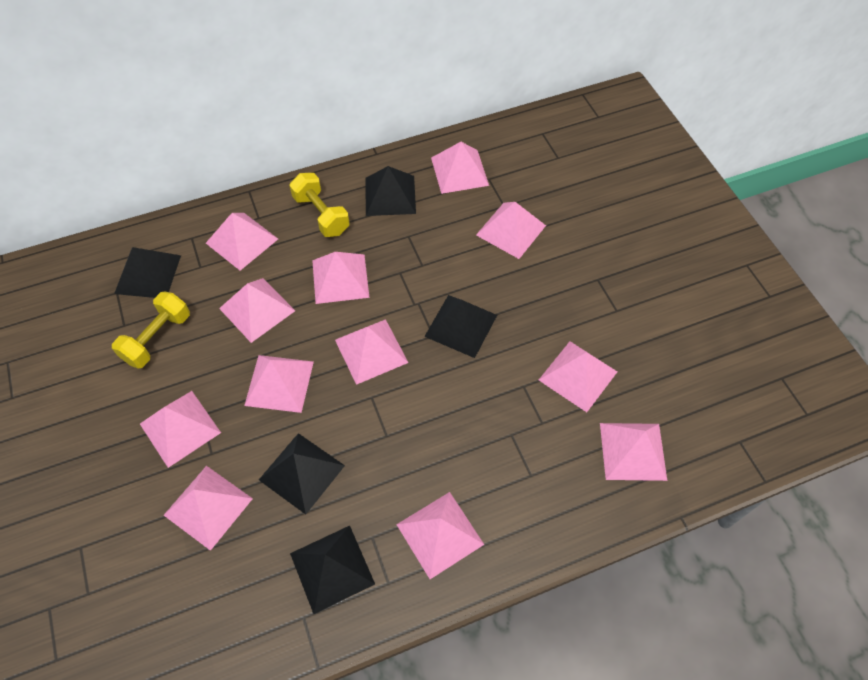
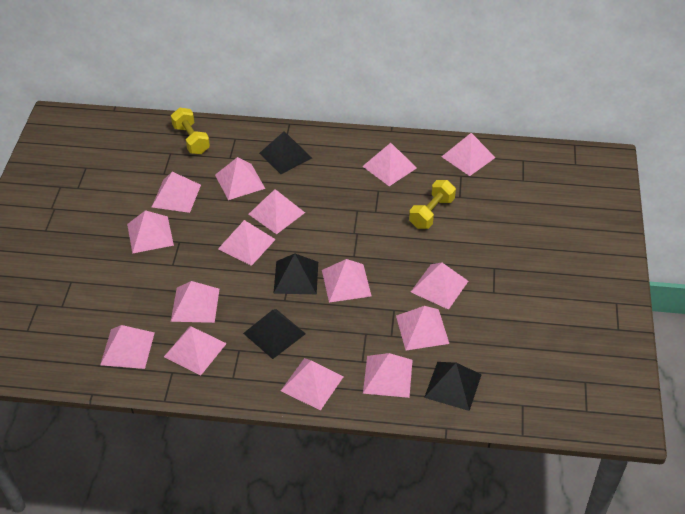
black pyramid: [114,247,181,298] [259,433,345,514] [290,526,375,614] [365,166,416,216] [424,295,497,358] = 5 -> [243,309,306,359] [259,131,312,174] [273,254,318,294] [424,362,482,411] = 4
pink pyramid: [140,391,221,468] [164,466,253,551] [206,213,278,271] [219,278,295,343] [244,355,314,413] [312,252,369,304] [335,319,408,385] [396,492,484,579] [431,142,489,194] [476,202,546,259] [539,341,617,412] [600,423,667,481] = 12 -> [100,325,155,369] [127,210,174,254] [152,172,201,213] [164,326,227,375] [171,281,219,323] [215,157,265,200] [218,220,276,266] [249,189,305,234] [281,358,344,410] [322,259,371,302] [362,143,417,186] [363,353,413,398] [396,306,449,350] [411,262,468,310] [442,133,496,176] = 15

